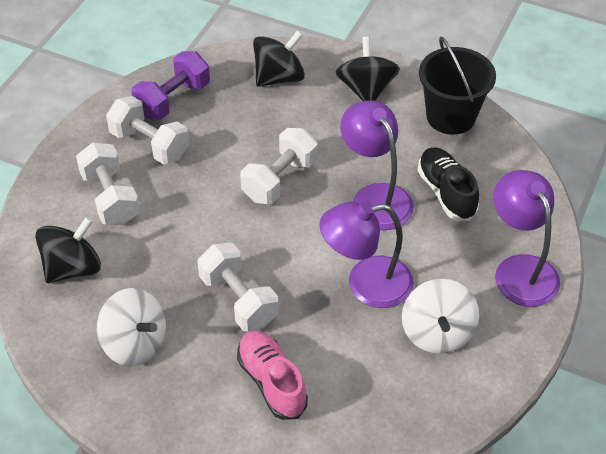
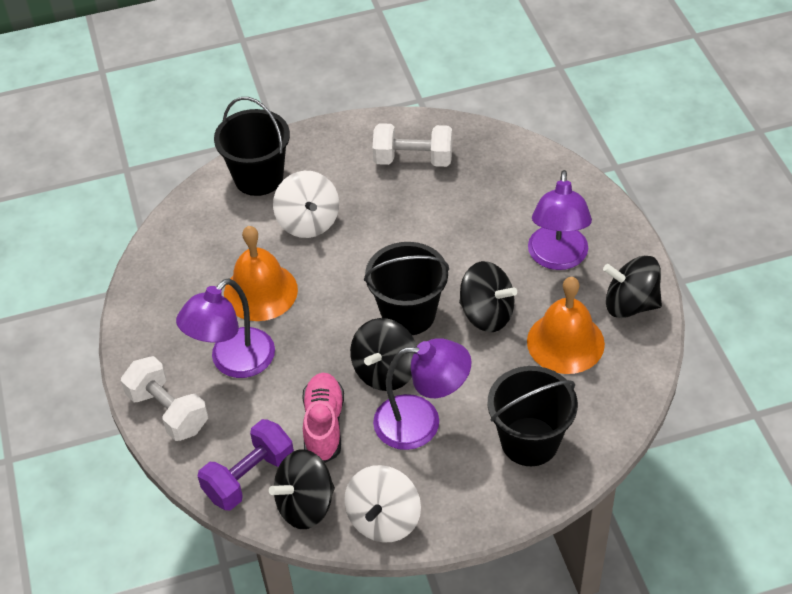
black bucket: [419,36,496,135] = 1 -> [214,97,290,196] [364,242,449,335] [488,366,578,466] = 3
black shoe: [418,147,479,221] = 1 -> none = 0
black spinning top: [35,217,101,283] [253,30,305,87] [336,37,400,101] = 3 -> [269,449,335,529] [350,318,417,391] [459,261,517,332] [603,256,662,318] = 4
orange bell: none = 0 -> [224,226,298,321] [527,277,605,374] = 2
white dumbbell: [76,142,140,225] [106,96,189,164] [197,243,279,331] [240,128,318,204] = 4 -> [121,356,208,441] [373,123,452,167] = 2

